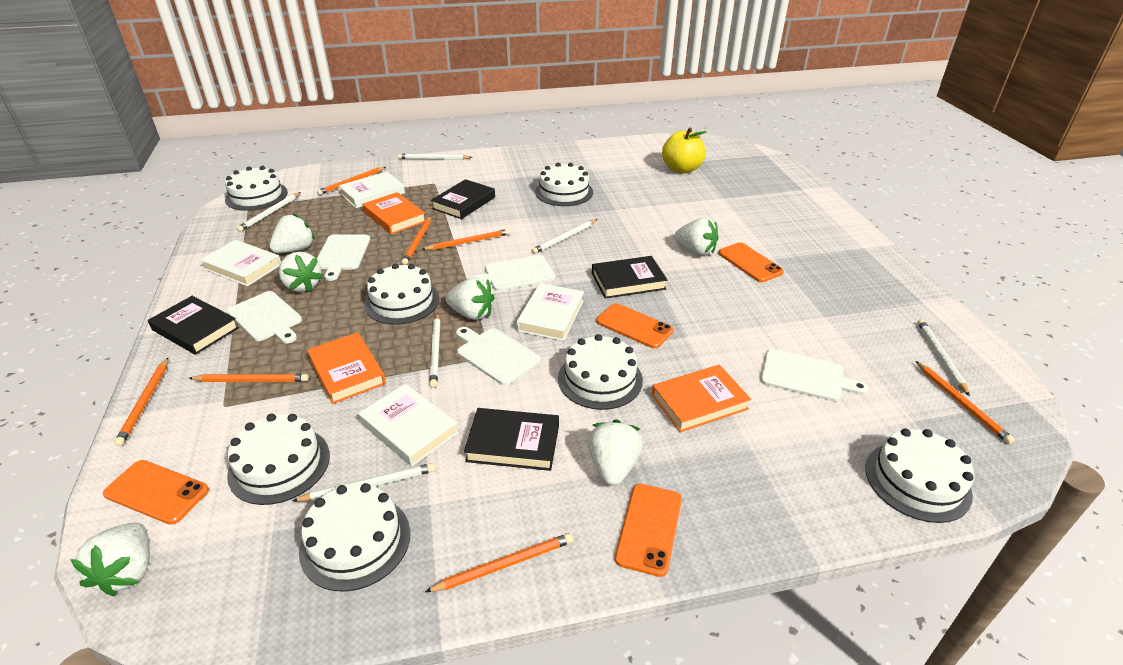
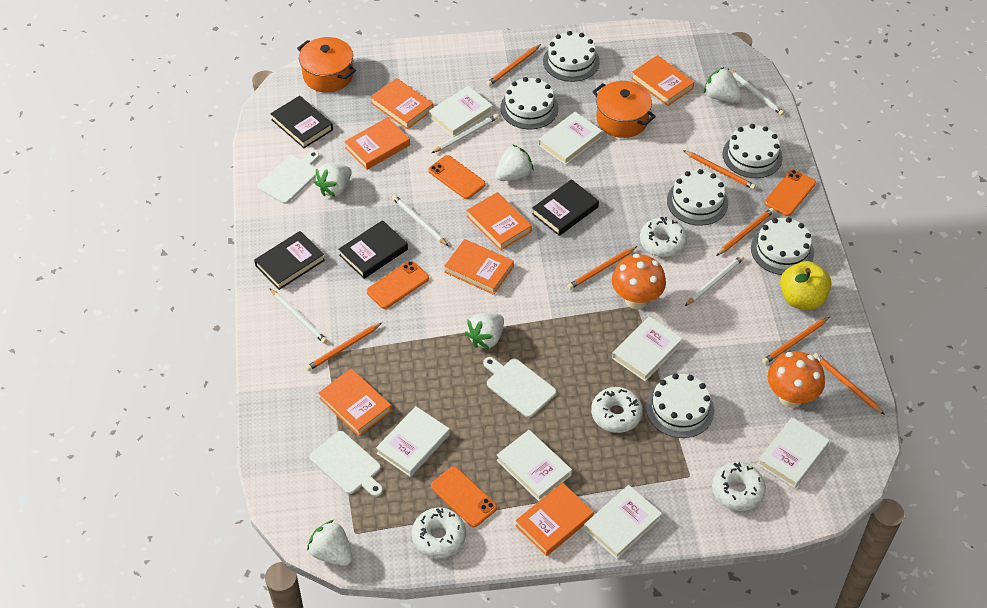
orange book: [307,332,386,404] [363,192,425,234] [652,364,751,432] = 3 -> [319,368,392,436] [344,117,410,170] [370,78,433,129] [444,239,514,295] [466,192,532,251] [515,482,594,556] [631,55,694,106] = 7
orange mushroom: none = 0 -> [612,254,666,309] [767,351,825,408] = 2
orange pot: none = 0 -> [297,37,356,92] [592,81,656,138] = 2
white book: [200,240,281,286] [339,171,405,208] [358,384,459,466] [516,283,584,341] = 4 -> [376,406,450,477] [429,86,493,137] [496,430,572,501] [538,112,602,165] [584,485,662,559] [612,316,683,381] [757,417,830,488] = 7
white cake: [225,166,288,211] [227,414,330,505] [299,483,410,592] [364,263,439,325] [535,163,593,206] [558,334,643,410] [865,428,974,523] = 7 -> [500,77,558,130] [543,31,600,82] [646,373,714,438] [667,169,728,226] [722,124,783,178] [751,217,814,275] = 6
white cutting board: [227,291,302,344] [317,234,370,281] [456,327,541,385] [470,255,555,291] [761,349,869,402] = 5 -> [258,150,319,204] [310,431,383,497] [483,357,556,417] = 3
white donut: none = 0 -> [412,507,466,558] [591,387,643,433] [640,217,687,257] [712,462,766,511] = 4
white pencil: [237,192,301,232] [292,463,435,502] [398,154,473,160] [429,313,440,388] [531,219,597,254] [918,319,970,396] = 6 -> [269,288,327,344] [392,195,448,246] [432,114,498,153] [685,255,744,306] [727,68,784,116] = 5
white strawberry: [70,522,150,596] [269,213,315,253] [279,252,323,292] [445,277,495,320] [588,420,643,486] [675,218,718,255] = 6 -> [307,520,353,566] [314,163,352,197] [465,313,504,350] [495,144,534,181] [704,67,742,102] = 5

